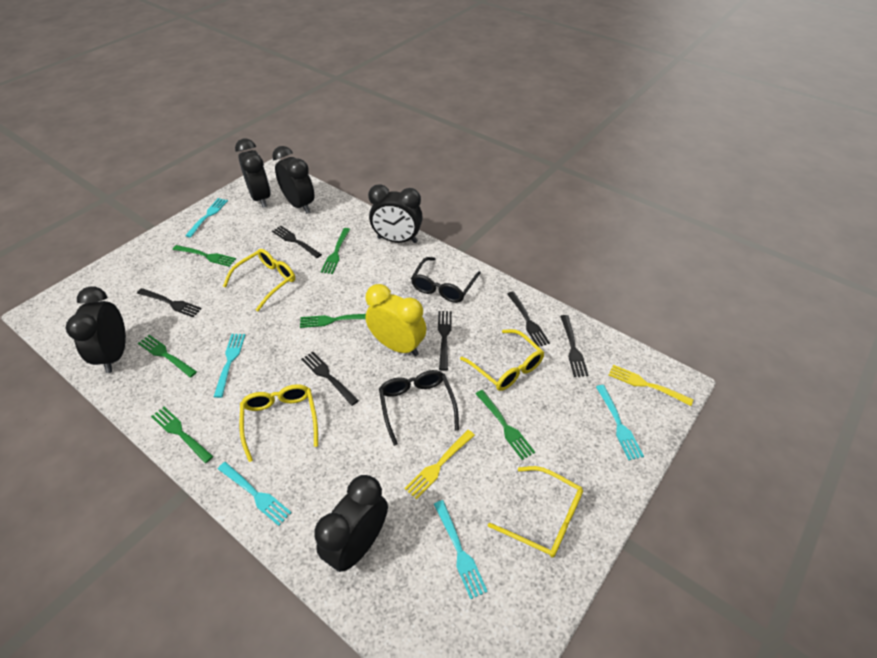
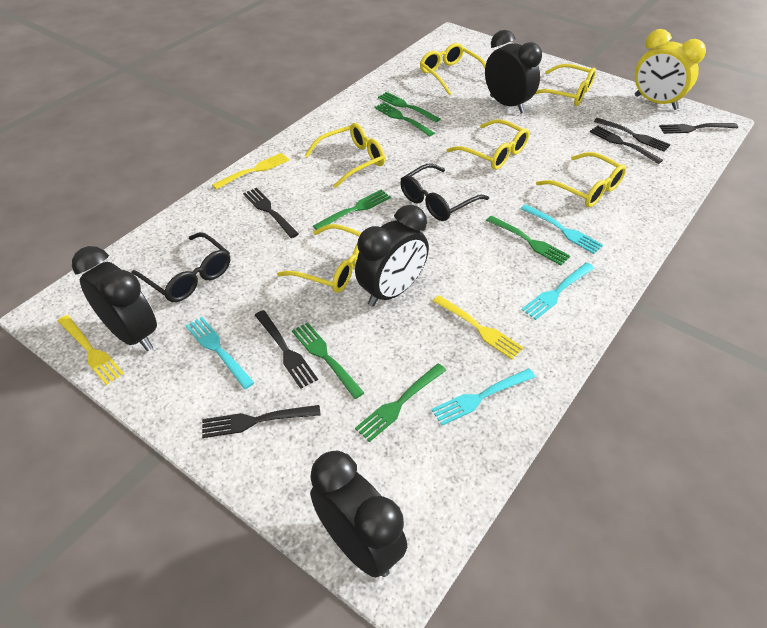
black clock: [66,286,126,373] [235,139,271,208] [272,146,314,213] [314,475,388,572] [368,184,423,243] = 5 -> [72,246,157,351] [310,451,407,577] [355,205,429,307] [485,30,542,114] = 4
turquoise fork: [185,198,228,238] [214,334,245,398] [218,462,292,526] [434,500,488,599] [596,385,644,460] = 5 -> [185,317,255,389] [431,368,535,426] [521,204,603,254] [521,263,594,320] = 4
yellow fork: [404,430,475,500] [609,365,694,406] = 2 -> [58,315,124,385] [212,153,289,190] [433,295,523,359] = 3
yellow glasses: [223,249,295,311] [240,384,318,462] [460,329,544,391] [488,466,583,558] = 4 -> [277,224,361,293] [304,123,385,188] [420,43,486,95] [447,119,529,170] [535,64,596,106] [536,152,626,207] = 6

